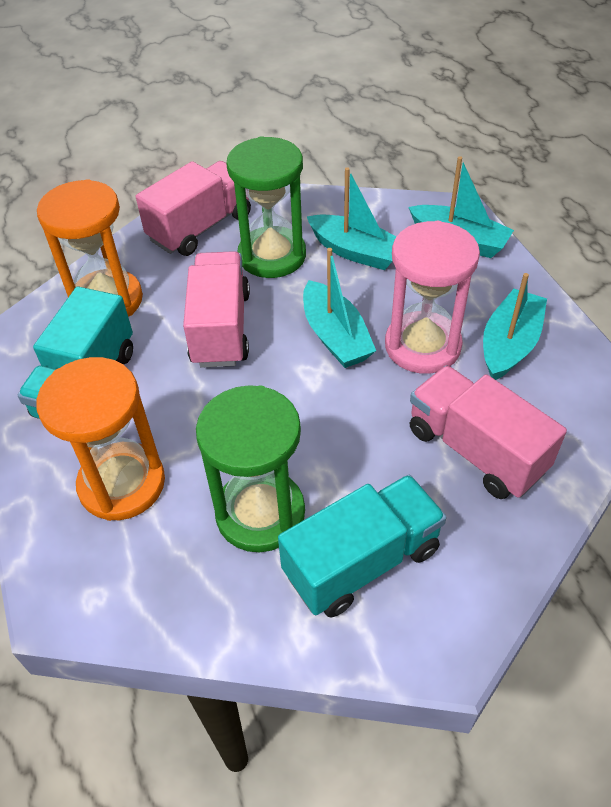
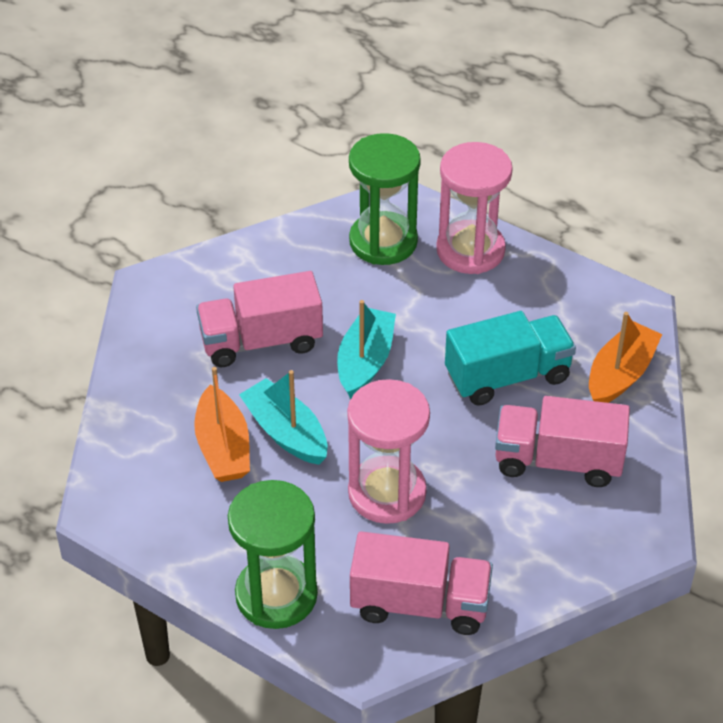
orange boat: none = 0 -> [194,367,250,482] [589,312,662,403] = 2
orange hourglass: [36,357,165,521] [37,179,143,317] = 2 -> none = 0
pink hourglass: [385,221,480,374] = 1 -> [347,379,430,524] [436,142,513,274] = 2
turquoise boat: [303,248,376,368] [307,167,396,270] [409,156,514,258] [483,273,547,380] = 4 -> [239,370,328,465] [337,300,396,399] = 2
turquoise truck: [18,287,133,419] [278,475,447,617] = 2 -> [445,311,576,406] = 1

